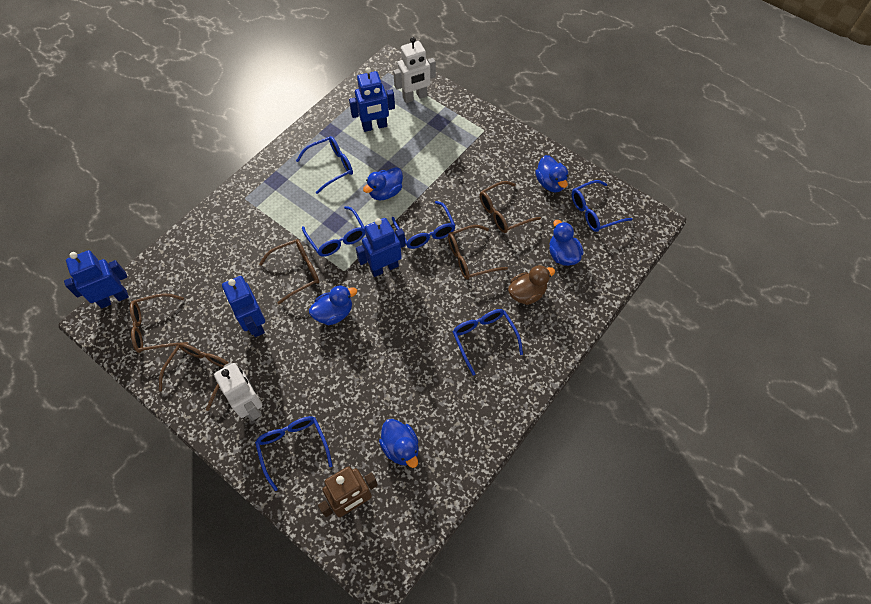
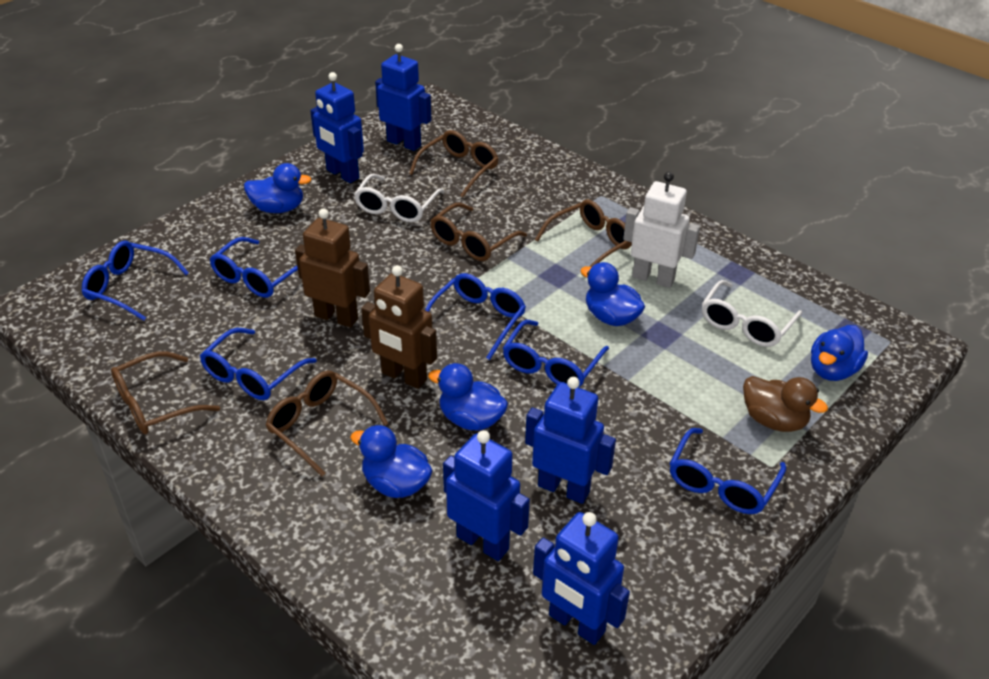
blue robot: [64,250,129,308] [222,276,265,337] [349,67,395,132] [356,218,405,277] = 4 -> [310,72,364,183] [375,44,431,151] [443,430,530,561] [525,377,616,504] [533,512,630,645] = 5
brown robot: [318,466,378,517] = 1 -> [295,208,370,328] [361,265,437,389] = 2
white glasses: none = 0 -> [354,174,445,223] [702,280,802,347] = 2
white robot: [214,362,262,421] [393,37,436,103] = 2 -> [623,172,700,288] = 1

